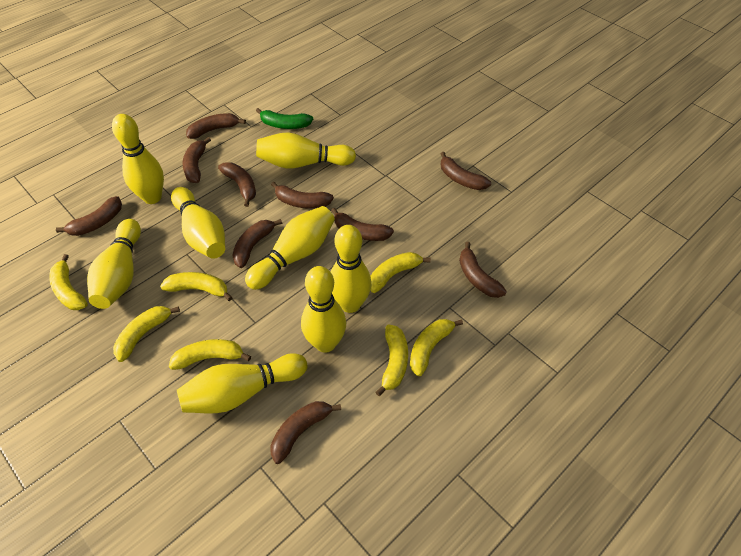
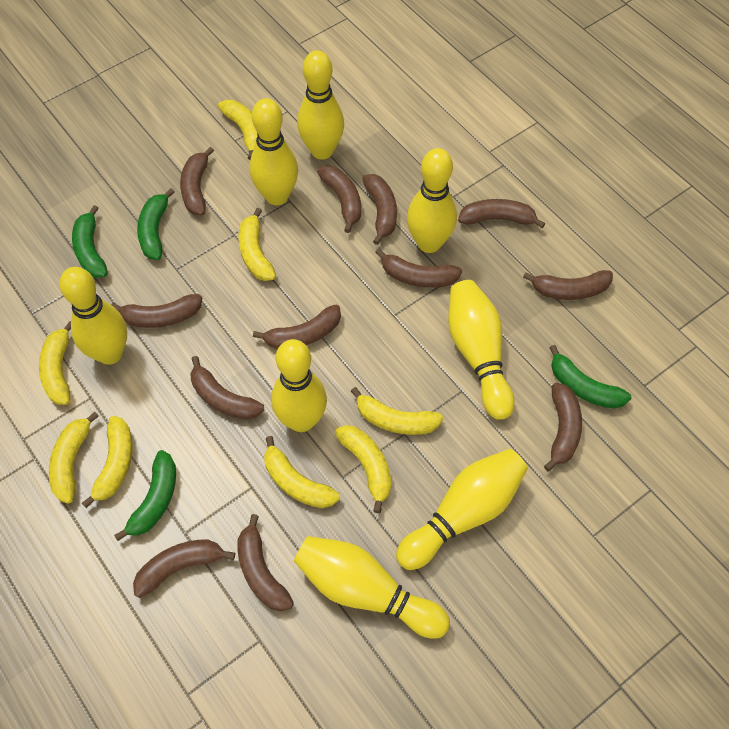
brown banana: [56,196,122,236] [182,137,211,183] [186,113,246,139] [218,162,256,207] [232,219,282,268] [271,182,334,209] [271,401,341,464] [331,208,394,241] [441,152,491,190] [459,242,507,298] = 10 -> [111,294,202,328] [133,539,235,598] [180,147,214,215] [190,356,264,420] [237,514,294,611] [253,305,341,349] [317,165,361,233] [362,174,397,245] [375,249,462,288] [458,199,546,228] [523,270,613,300] [544,383,582,472] = 12
green banana: [256,108,313,129] = 1 -> [72,205,108,278] [114,450,176,541] [137,188,175,260] [549,345,631,409] = 4
yellow banana: [49,254,88,310] [113,306,180,362] [160,272,233,301] [169,339,251,370] [371,252,431,293] [376,325,408,396] [410,319,463,376] = 7 -> [39,321,71,405] [49,412,99,504] [82,416,133,508] [218,100,257,160] [238,208,276,281] [264,436,340,508] [335,425,391,513] [351,387,443,435] = 8

